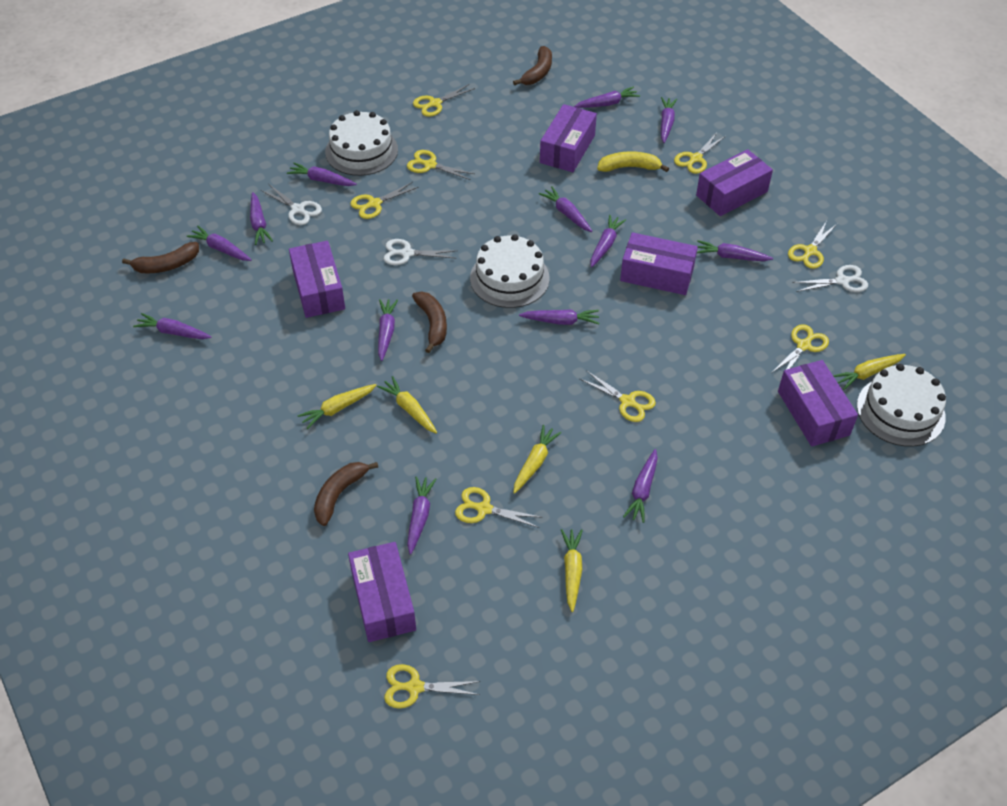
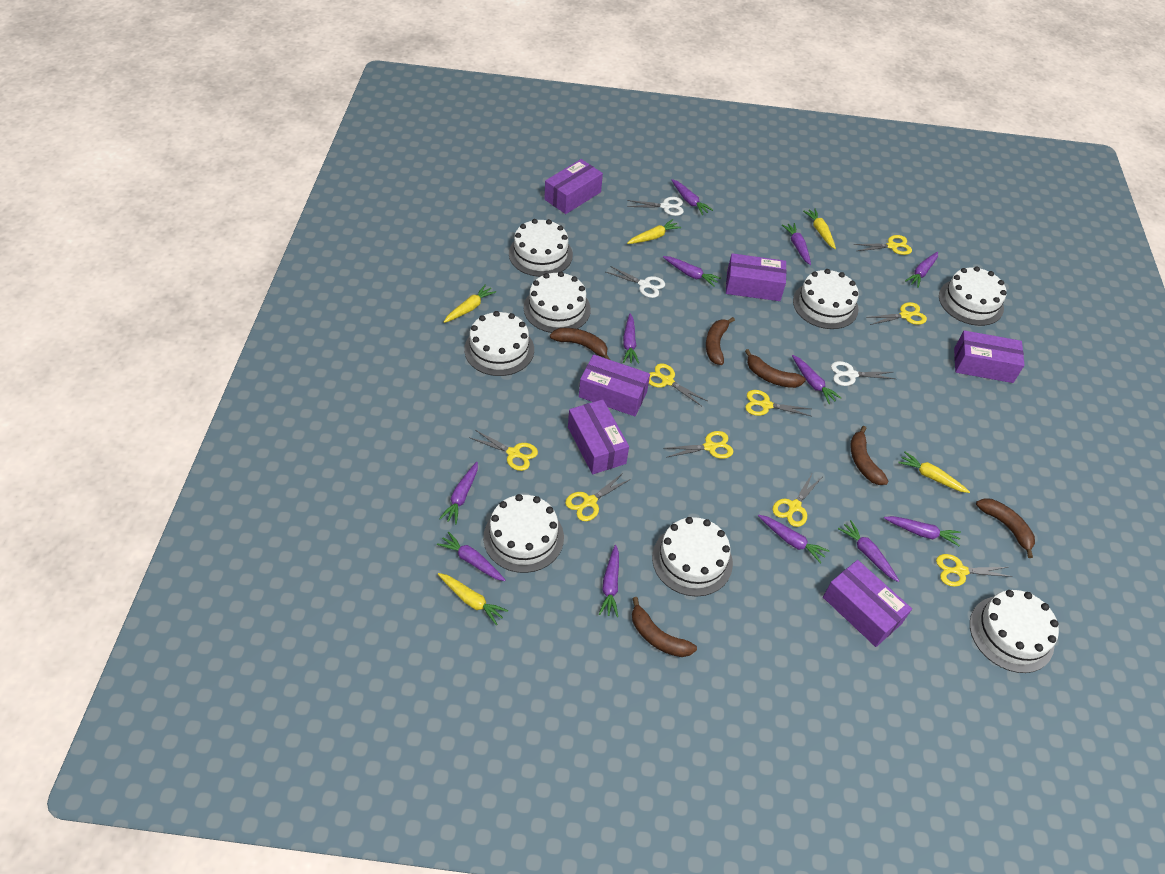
brown banana: [122,242,199,273] [314,462,378,526] [412,292,447,353] [513,46,552,85] = 4 -> [550,328,610,360] [632,597,697,657] [706,317,735,365] [745,349,806,388] [850,426,889,485] [976,498,1035,558] = 6
purple carrot: [133,313,212,339] [186,226,251,261] [250,192,273,245] [287,163,357,186] [378,299,398,361] [407,476,436,555] [519,309,599,325] [539,186,592,232] [574,87,640,108] [591,215,626,267] [623,449,658,523] [661,97,677,143] [697,240,773,261] = 13 -> [437,532,506,581] [439,462,478,524] [599,545,619,617] [623,313,639,364] [663,256,721,287] [672,179,713,215] [758,515,829,564] [782,223,811,265] [792,355,841,404] [838,520,899,582] [884,516,961,546] [905,252,938,288] = 12
white cake: [325,110,398,176] [470,234,550,308] [857,364,946,447] = 3 -> [464,311,534,376] [483,494,564,573] [509,219,573,277] [524,272,591,333] [652,517,733,597] [793,269,859,329] [939,266,1007,326] [970,590,1059,673] = 8
yellow banana: [597,152,669,172] = 1 -> none = 0

